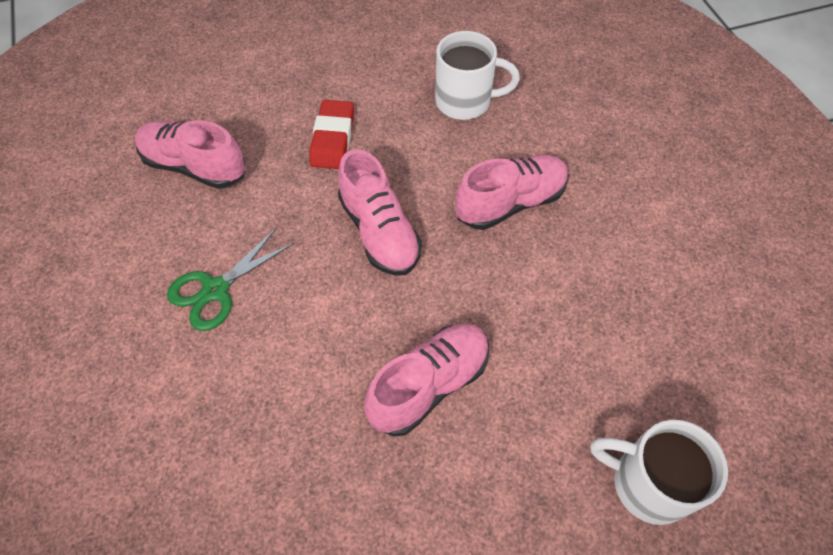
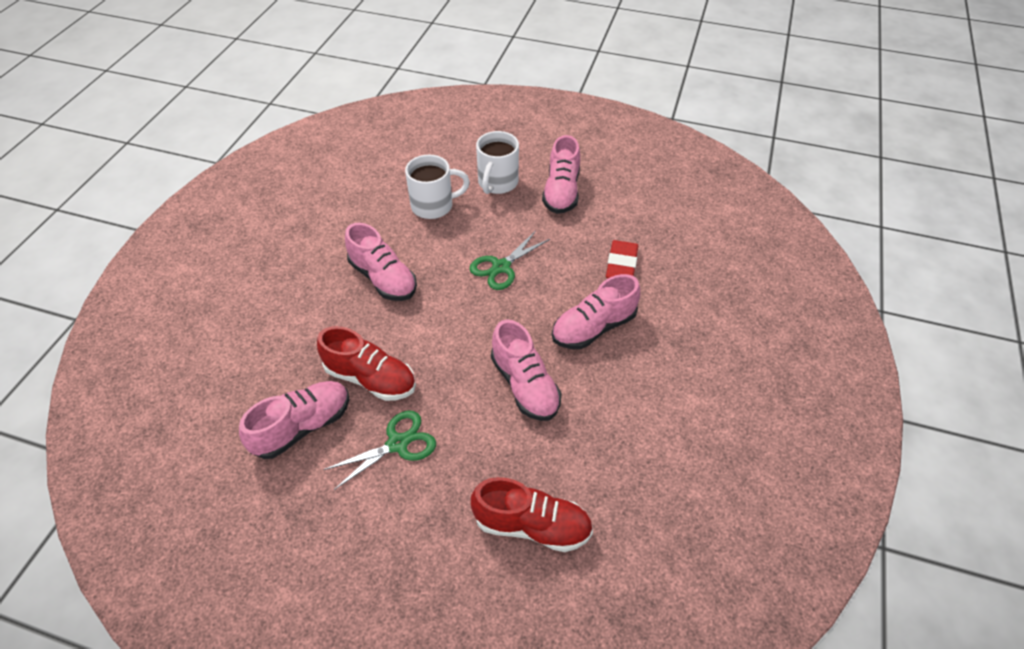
green scissors: [167,227,294,331] = 1 -> [323,410,436,490] [470,231,550,290] = 2
pink shoe: [135,120,245,189] [338,149,422,276] [364,324,489,436] [455,155,569,230] = 4 -> [239,381,350,459] [345,223,417,301] [491,319,561,421] [542,135,580,214] [552,274,640,349] = 5
red shoe: none = 0 -> [317,326,416,401] [471,477,593,552] = 2

